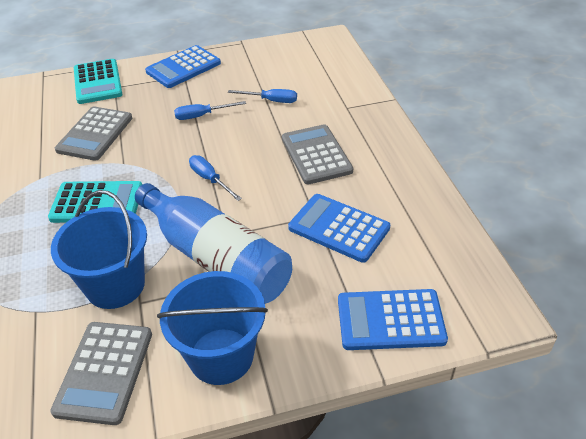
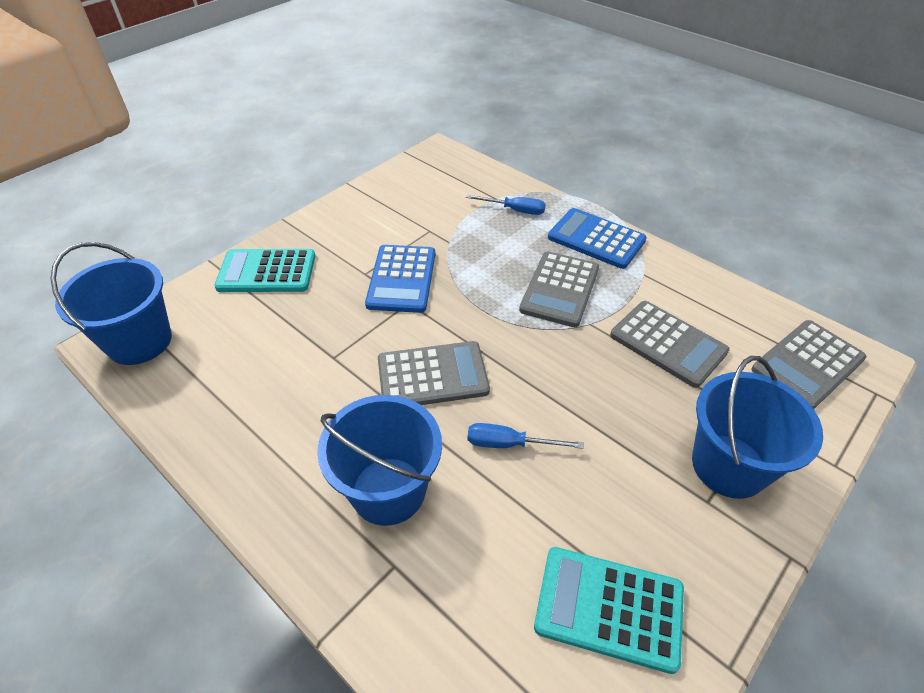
blue bottle: [135,183,292,304] = 1 -> none = 0
blue bucket: [51,190,147,309] [157,271,268,385] = 2 -> [50,242,172,365] [317,395,442,526] [692,356,823,499] = 3
blue calculator: [145,45,221,88] [288,194,390,263] [338,289,448,350] = 3 -> [365,245,435,313] [548,208,647,269] = 2
blue screwdriver: [174,101,246,120] [189,155,242,201] [228,89,297,103] = 3 -> [466,195,546,215] [468,423,584,449] = 2
grey calculator: [50,322,152,425] [55,106,132,161] [282,125,353,184] = 3 -> [378,341,490,405] [519,251,599,327] [610,301,730,388] [751,320,866,409] = 4

